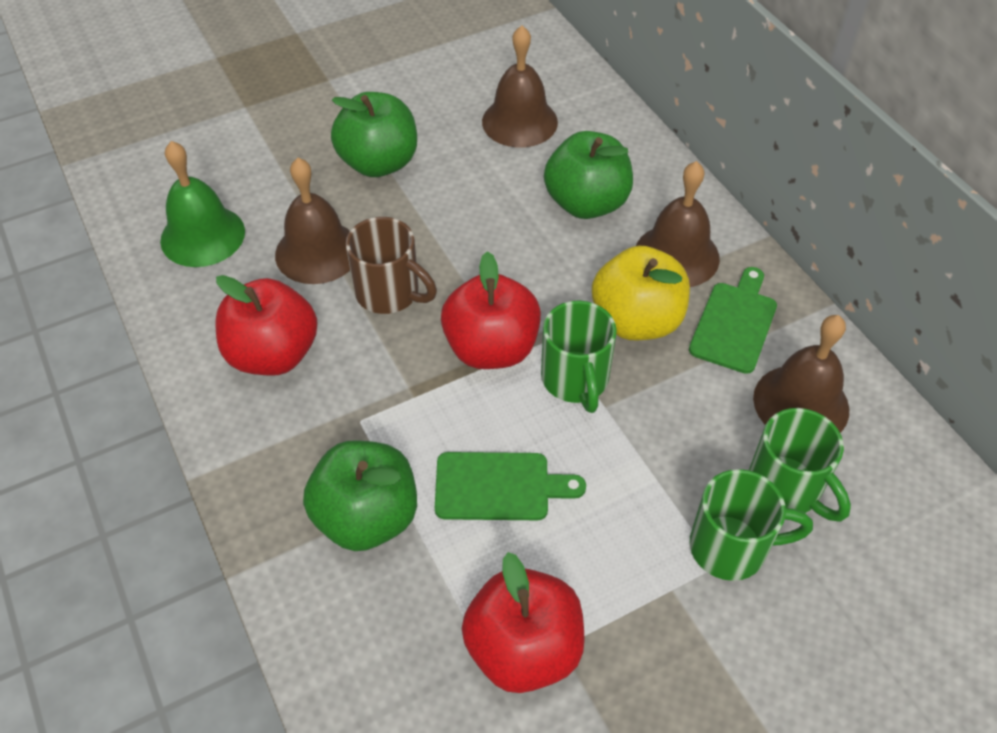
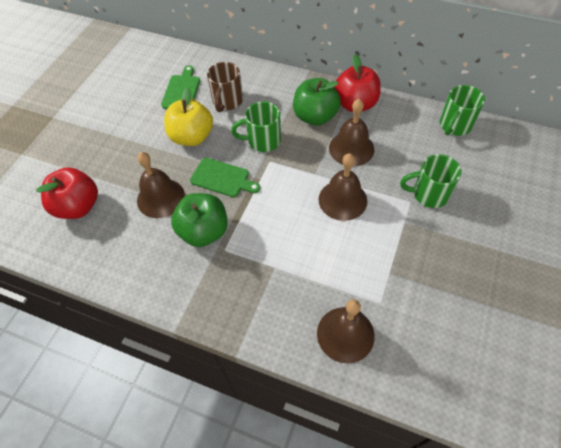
green apple: [303,440,417,551] [331,92,417,177] [544,131,633,219] = 3 -> [171,193,228,247] [293,78,341,126] = 2
green bell: [160,141,245,267] = 1 -> none = 0
red apple: [215,275,318,376] [441,251,541,369] [462,552,585,693] = 3 -> [36,168,98,219] [334,54,381,112] = 2

